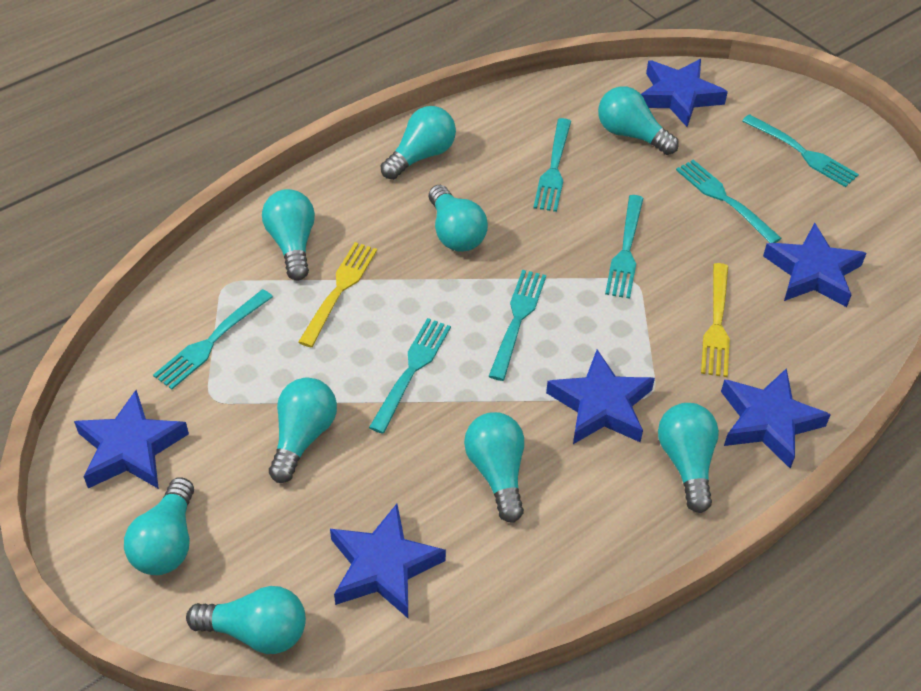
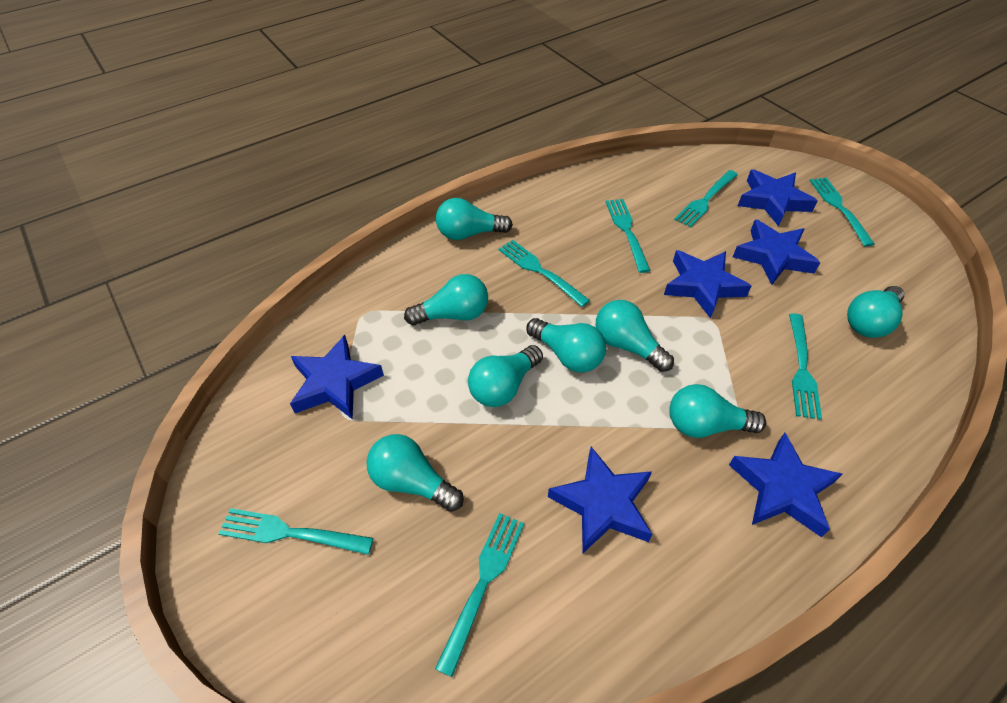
turquoise light bulb: [124,477,194,575] [186,586,306,654] [262,189,315,280] [269,378,337,483] [380,106,456,180] [429,185,488,252] [464,412,524,523] [598,86,679,155] [658,403,719,513] = 9 -> [366,434,464,512] [404,274,488,326] [436,198,513,240] [468,345,543,407] [526,318,606,373] [596,300,674,372] [669,384,766,438] [847,286,904,338] = 8
yellow fork: [298,242,377,347] [701,263,730,377] = 2 -> none = 0

